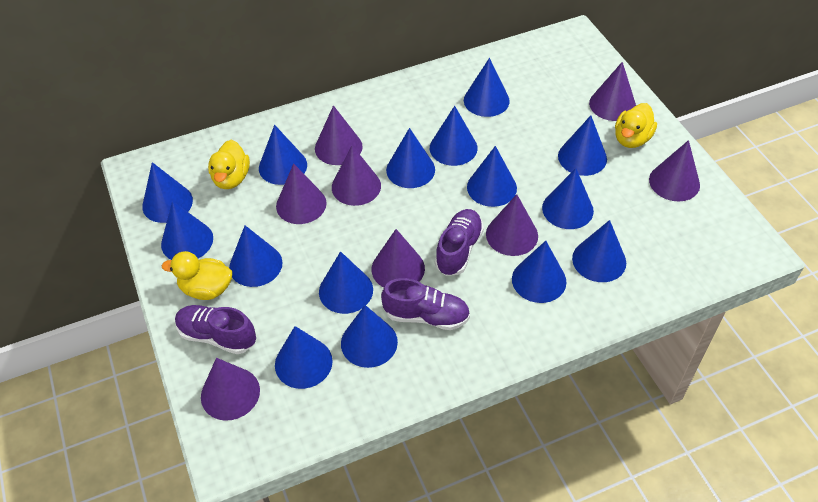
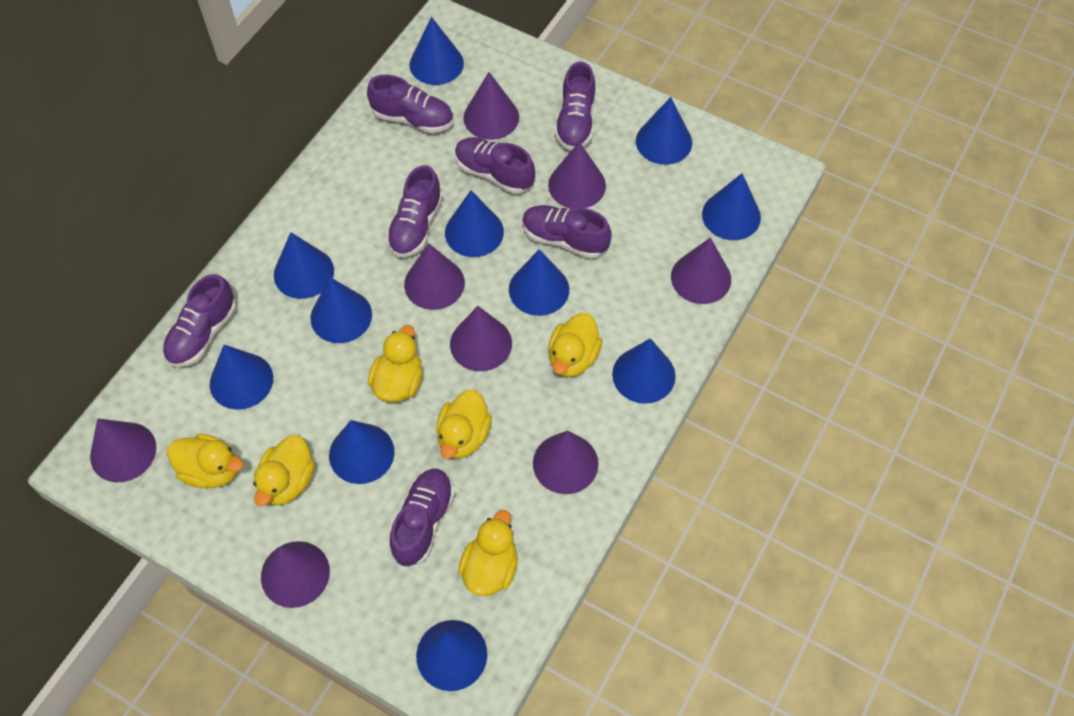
blue cone: [142,162,193,223] [161,201,213,260] [229,225,282,287] [259,125,307,185] [275,326,333,389] [319,251,373,314] [341,305,398,368] [386,128,435,188] [430,106,478,166] [464,58,510,117] [467,146,517,207] [512,241,566,303] [542,168,594,229] [558,115,607,176] [572,220,626,282] = 15 -> [210,345,273,410] [274,232,334,299] [310,277,372,343] [329,420,394,484] [410,17,464,85] [416,620,487,691] [445,190,504,257] [509,249,569,316] [612,338,676,404] [636,97,692,165] [702,173,761,240] = 11
purple shoe: [175,305,256,354] [381,278,470,330] [435,209,484,276] = 3 -> [163,274,236,367] [367,75,454,133] [386,165,443,257] [389,469,454,566] [455,137,535,194] [522,205,612,259] [555,62,595,151] = 7
yellow duck: [162,251,232,300] [208,140,250,189] [615,103,657,148] = 3 -> [167,434,243,488] [253,435,315,506] [368,325,423,402] [436,389,492,458] [458,510,518,596] [548,313,603,377] = 6

